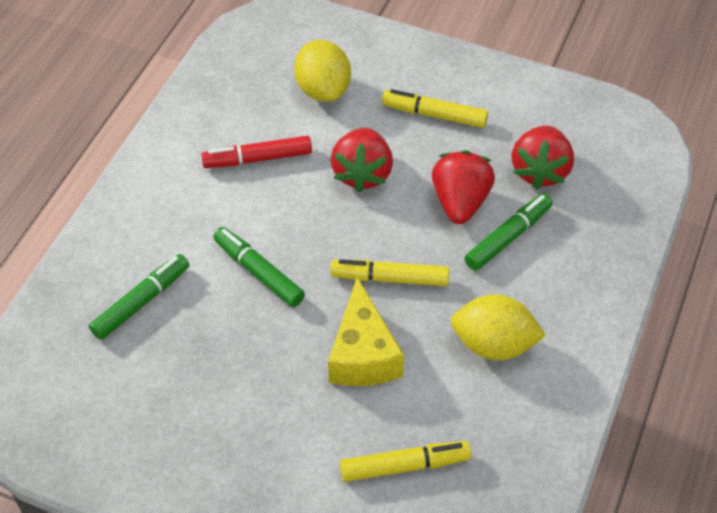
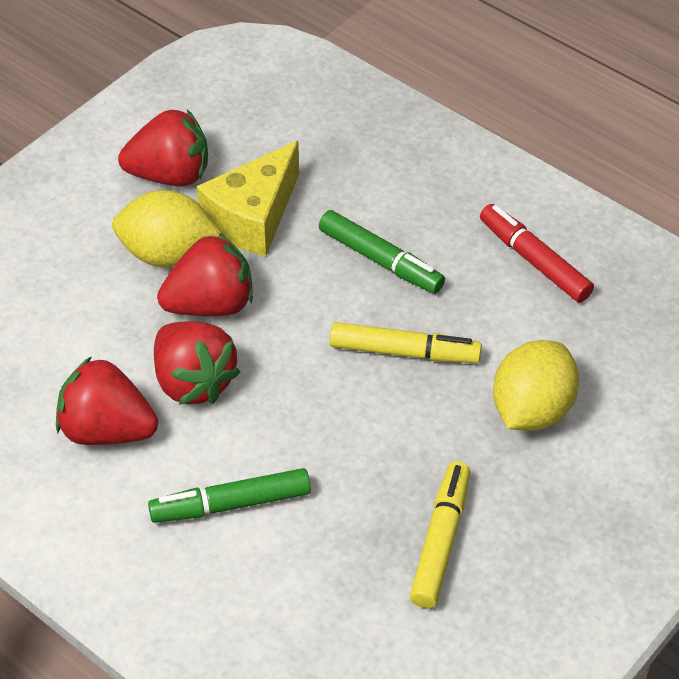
green marker: [89,254,189,340] [213,227,305,307] [464,193,553,271] = 3 -> [148,468,311,523] [319,210,445,294] = 2
red strawberry: [331,128,393,193] [432,150,495,224] [512,125,574,190] = 3 -> [56,356,158,445] [118,109,208,186] [154,321,240,405] [157,233,253,316] = 4
yellow marker: [330,259,449,286] [340,441,471,482] [382,89,488,128] = 3 -> [330,322,482,363] [410,461,470,608] = 2

